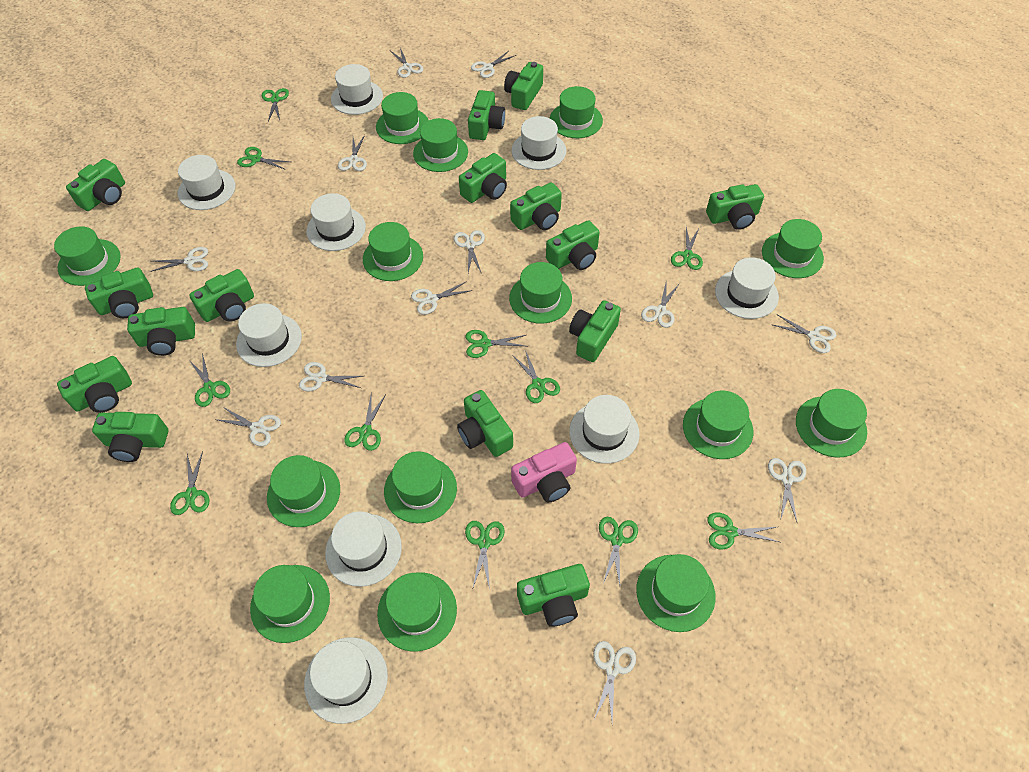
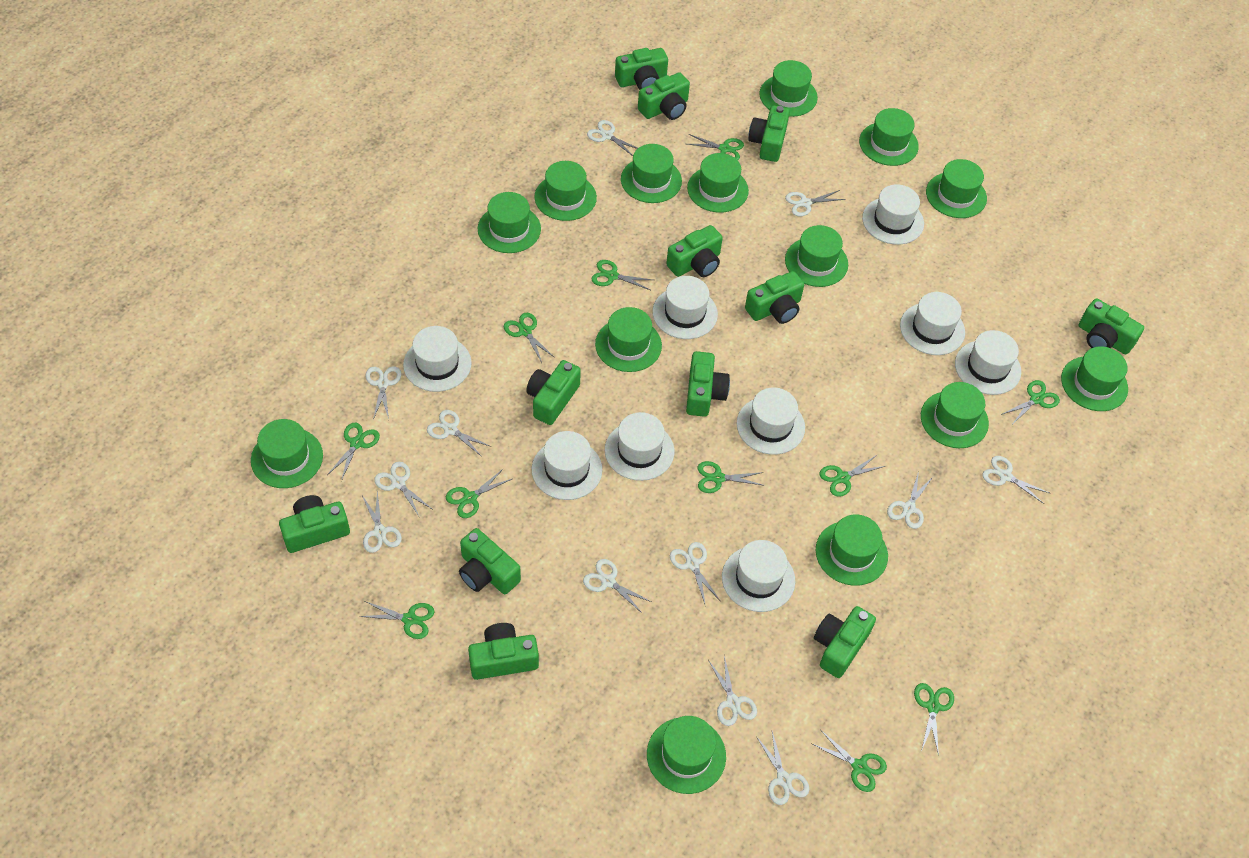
green camera: [57,356,132,413] [66,159,125,211] [85,267,153,318] [92,412,168,462] [127,307,195,356] [189,269,254,322] [457,390,513,457] [459,153,507,203] [468,90,505,140] [504,62,543,110] [510,182,562,230] [517,564,590,627] [546,220,600,270] [569,300,621,362] [706,184,764,230] = 15 -> [279,495,350,553] [459,528,521,594] [468,623,539,680] [526,360,581,425] [615,48,668,90] [638,72,690,120] [666,225,723,277] [686,351,730,417] [745,271,804,324] [748,105,790,162] [814,606,876,678] [1079,298,1144,354] = 12
pink camera: [511,442,577,502] = 1 -> none = 0

